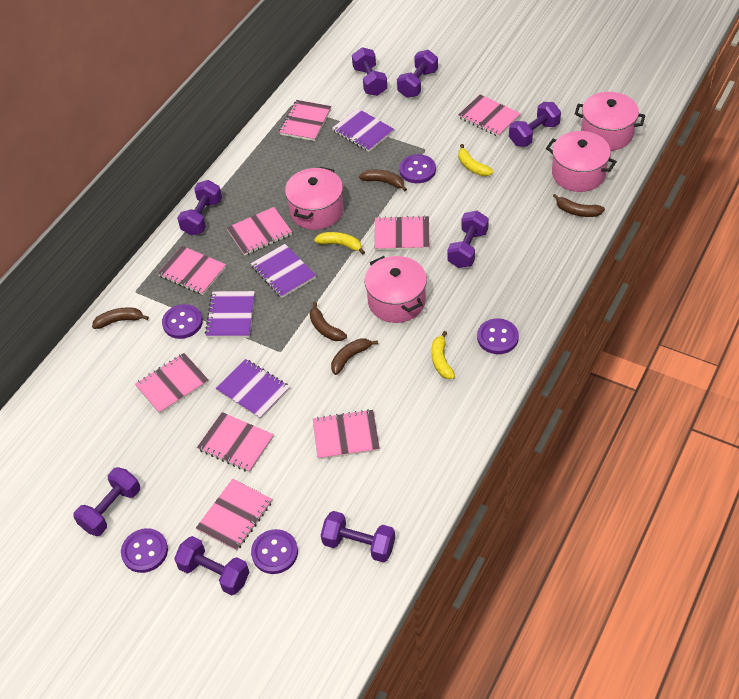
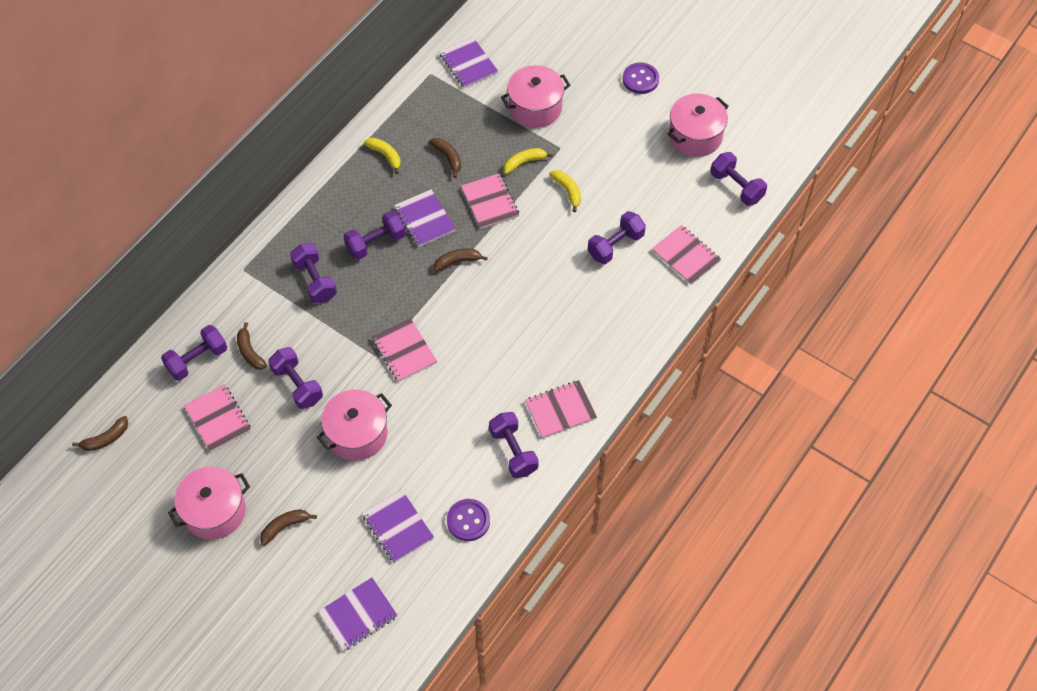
pink notebook: [135,353,209,414] [158,246,226,295] [196,479,272,551] [197,412,274,472] [227,207,292,255] [279,100,331,141] [313,409,380,460] [375,215,430,251] [458,94,521,137] = 9 -> [184,384,251,452] [372,318,437,382] [461,173,519,229] [525,380,597,439] [652,225,721,285] = 5
purple button: [121,528,168,573] [162,304,203,339] [251,529,298,574] [399,154,436,183] [477,318,519,354] = 5 -> [447,499,490,541] [623,63,659,94] = 2
purple dumbbell: [74,467,140,536] [174,536,249,595] [177,180,222,235] [321,511,395,562] [352,47,387,96] [397,50,438,98] [447,211,489,268] [509,102,561,147] = 8 -> [161,325,227,381] [268,347,323,409] [290,243,337,303] [343,210,406,260] [489,412,539,478] [588,211,646,264] [711,152,767,206] = 7

